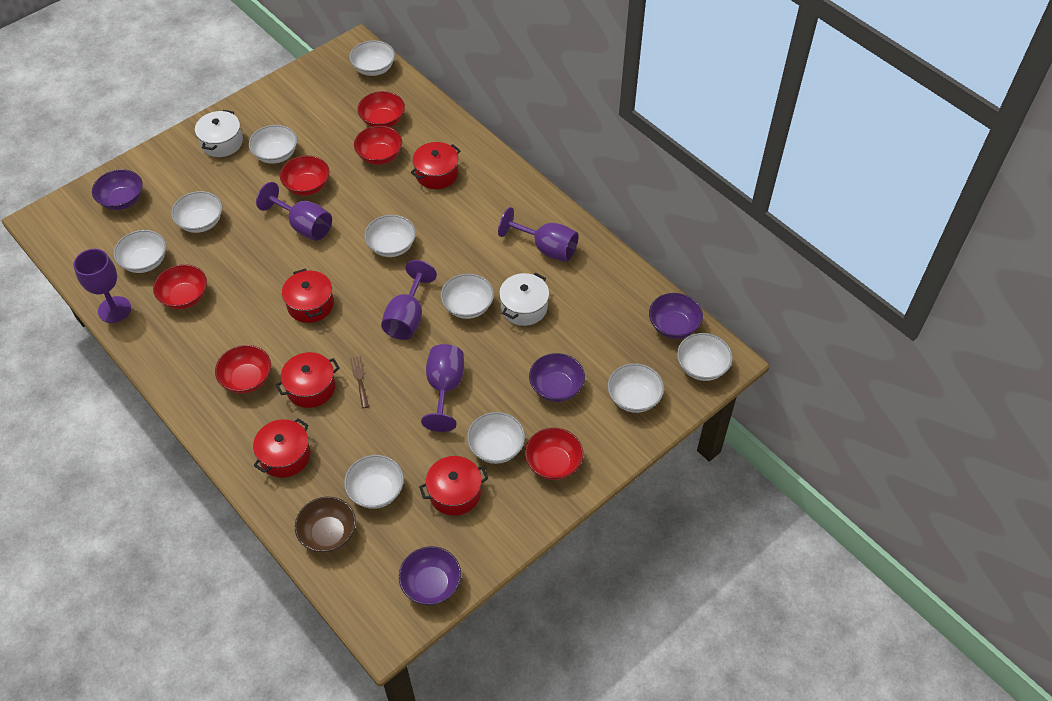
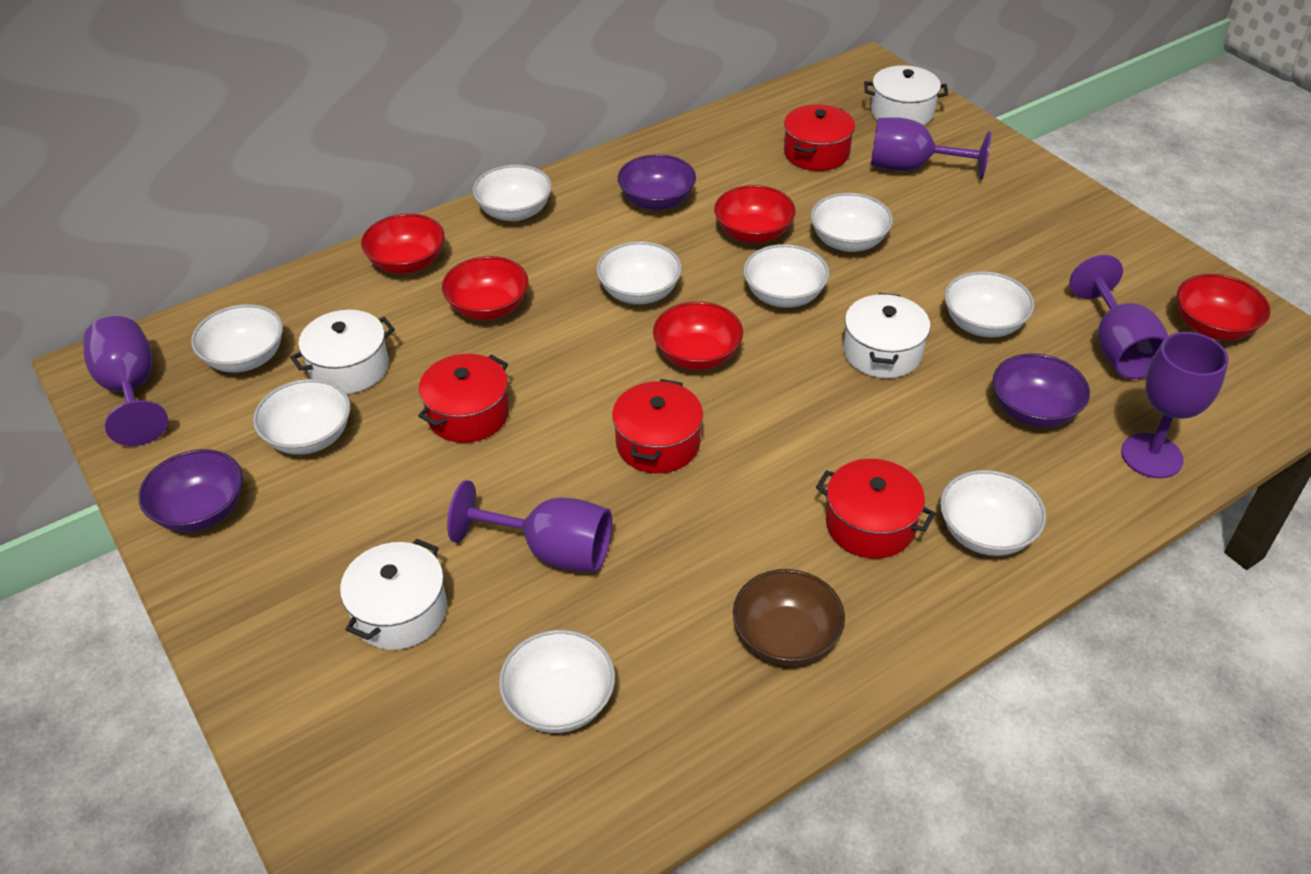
brown fork: [350,356,369,408] = 1 -> none = 0
purple bowl: [92,169,143,210] [399,546,461,605] [529,353,585,402] [649,293,703,339] = 4 -> [138,449,243,532] [618,154,696,211] [993,353,1090,428] = 3
red bowl: [153,264,207,309] [215,345,271,393] [280,155,329,196] [354,126,402,165] [358,91,405,127] [525,428,583,480] = 6 -> [361,214,445,274] [442,256,528,320] [653,302,743,370] [714,185,795,244] [1177,274,1270,341] = 5
red pot: [253,418,310,478] [276,352,340,408] [282,269,334,323] [411,142,461,189] [419,456,488,516] = 5 -> [418,354,509,443] [612,379,703,473] [784,104,855,171] [816,459,935,559] = 4
white bowl: [113,230,166,273] [171,191,222,233] [249,125,297,164] [344,455,404,509] [349,40,395,76] [364,215,416,257] [441,274,494,319] [467,412,525,464] [608,363,664,413] [677,333,733,381] = 10 -> [191,304,283,373] [253,379,350,455] [472,165,552,221] [499,630,615,733] [596,241,682,304] [743,244,830,308] [810,193,893,252] [940,470,1046,556] [944,271,1035,337] = 9
white pot: [195,110,243,157] [499,273,549,326] = 2 -> [290,310,395,394] [340,539,447,650] [843,293,930,378] [864,65,948,125] = 4

